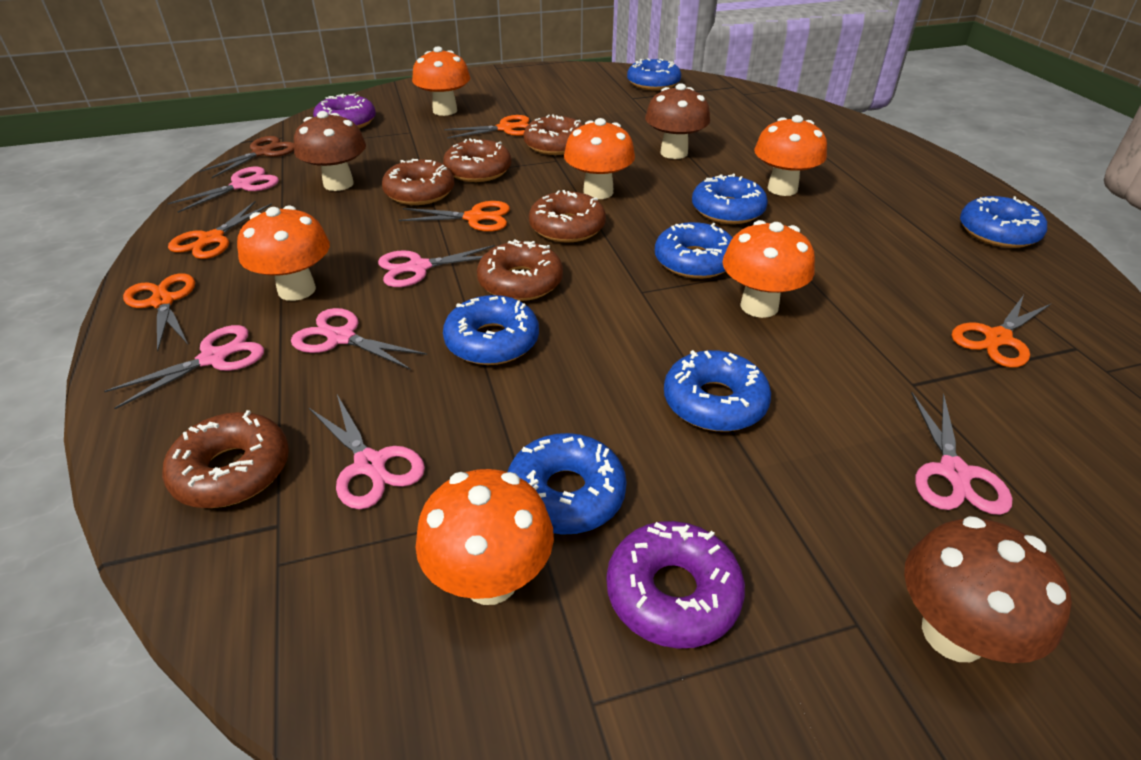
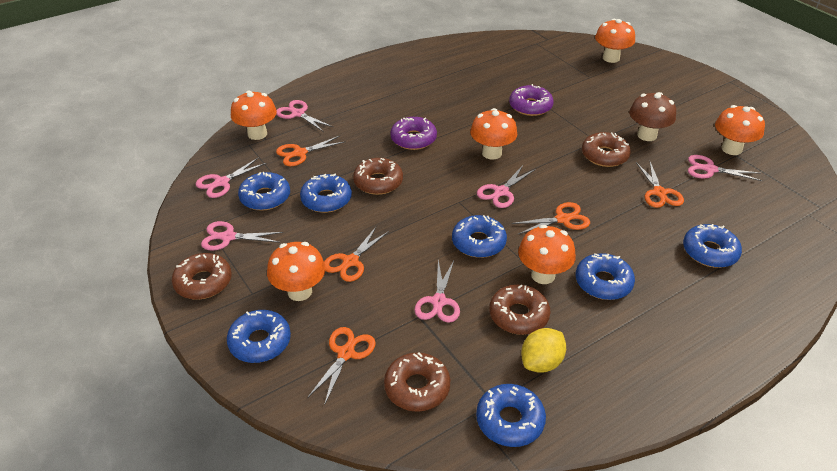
brown donut: [162,410,289,508] [382,159,455,205] [443,138,512,182] [477,240,563,301] [523,114,583,155] [529,190,606,243] = 6 -> [172,253,231,300] [353,158,403,195] [384,352,450,412] [489,284,551,335] [582,132,631,167] = 5
brown mushroom: [294,111,366,191] [645,83,710,159] [904,516,1072,663] = 3 -> [629,92,676,141] = 1
brown scissors: [199,136,294,178] = 1 -> none = 0
yellow lemon: none = 0 -> [521,328,566,373] = 1

